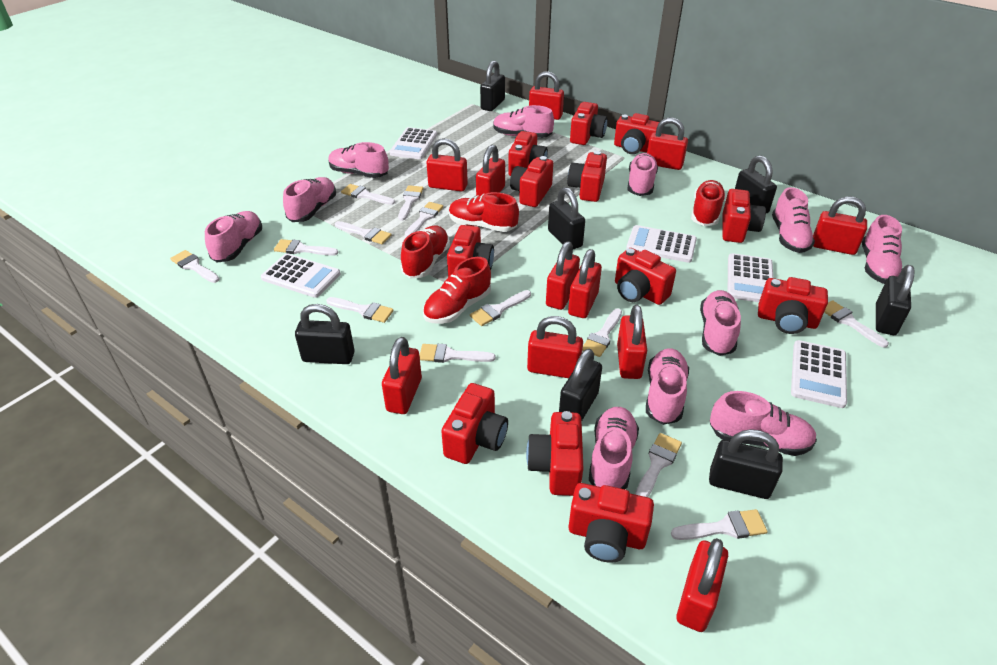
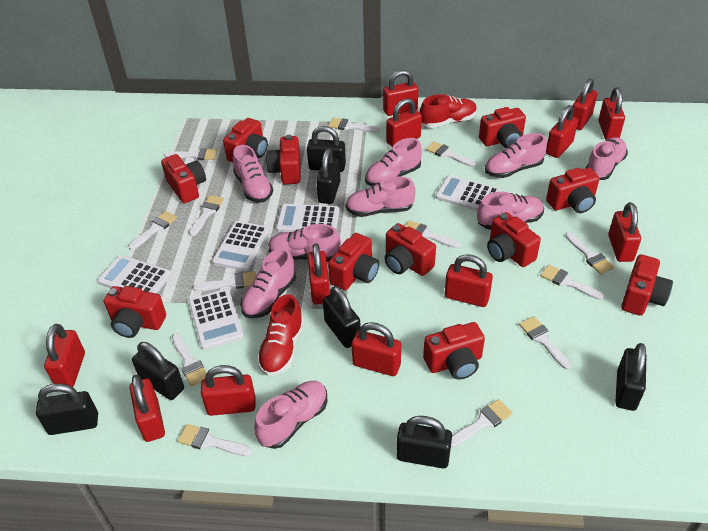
pink shoe: [205,211,262,263] [283,177,336,222] [328,142,389,178] [493,105,554,138] [589,407,639,489] [628,153,658,196] [646,348,689,425] [700,290,741,356] [710,391,817,456] [772,187,815,253] [862,215,902,284] = 11 -> [233,145,273,203] [240,248,296,318] [254,381,327,449] [268,224,341,262] [345,176,416,217] [365,138,422,186] [477,192,544,230] [485,133,547,178] [586,137,628,180] = 9
red camera: [441,383,508,464] [447,225,494,277] [508,131,548,176] [510,156,553,207] [526,411,584,496] [568,151,607,202] [569,483,654,563] [570,102,608,145] [614,113,660,154] [615,248,676,305] [723,189,766,243] [758,277,828,334] = 12 -> [104,286,166,338] [161,154,206,203] [223,118,268,162] [266,135,300,184] [328,233,379,290] [384,223,436,276] [423,322,485,380] [479,107,526,148] [487,212,541,267] [546,168,599,213] [621,254,673,316] = 11
red padlock: [382,337,422,414] [427,138,468,191] [476,145,505,196] [527,316,583,378] [529,71,564,120] [546,241,580,310] [568,249,602,318] [617,305,647,379] [647,117,688,170] [676,538,728,632] [813,197,867,255] = 11 -> [44,324,85,387] [130,375,165,442] [201,365,256,416] [307,243,330,304] [352,322,401,376] [383,70,418,116] [386,98,422,147] [445,254,493,307] [546,105,578,158] [573,78,598,130] [599,88,625,140] [608,202,641,262] = 12
red shoe: [401,226,450,278] [423,257,491,324] [449,192,519,232] [691,180,726,226] = 4 -> [257,294,304,376] [420,94,477,128] = 2

